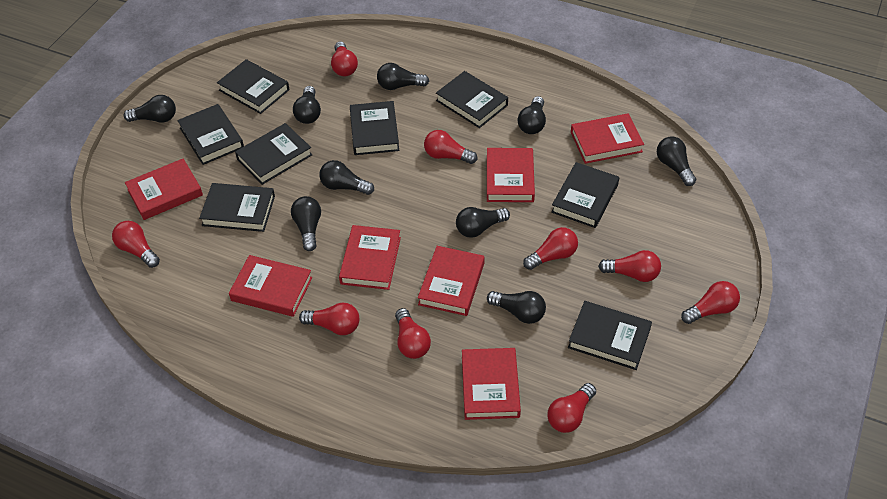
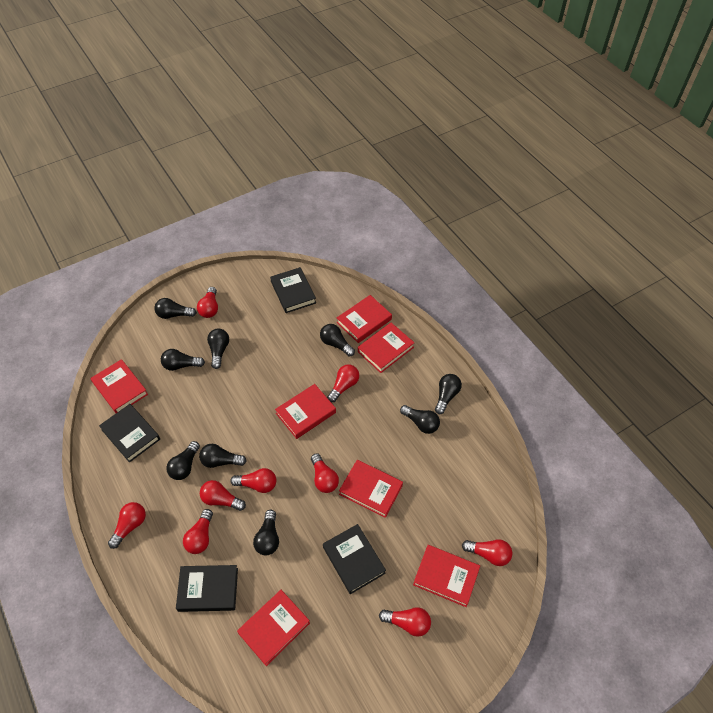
black book: [177,104,244,165] [199,183,275,232] [217,59,290,114] [235,123,312,185] [350,101,399,155] [436,71,508,128] [551,162,619,228] [568,301,652,370] = 8 -> [99,404,160,463] [176,565,238,612] [270,267,316,313] [323,524,386,594] = 4

